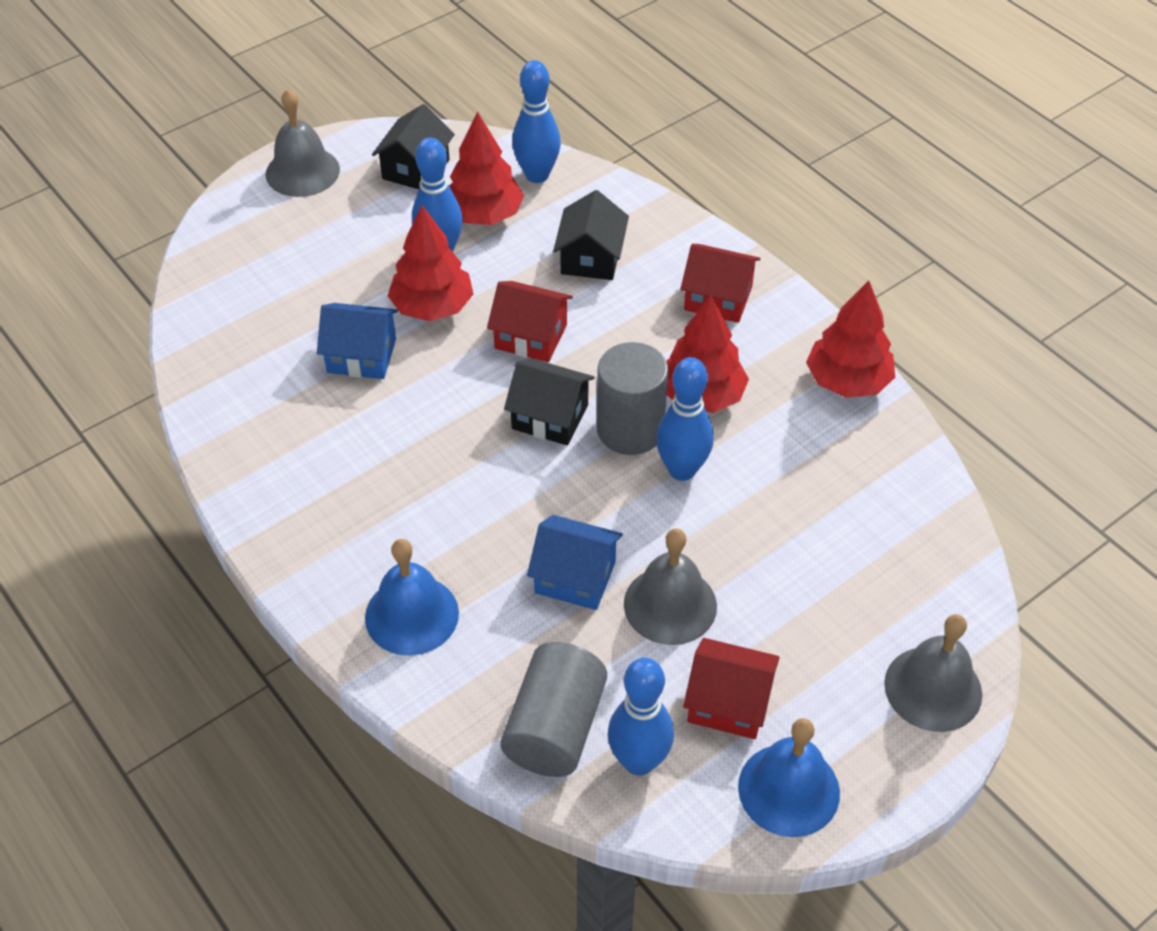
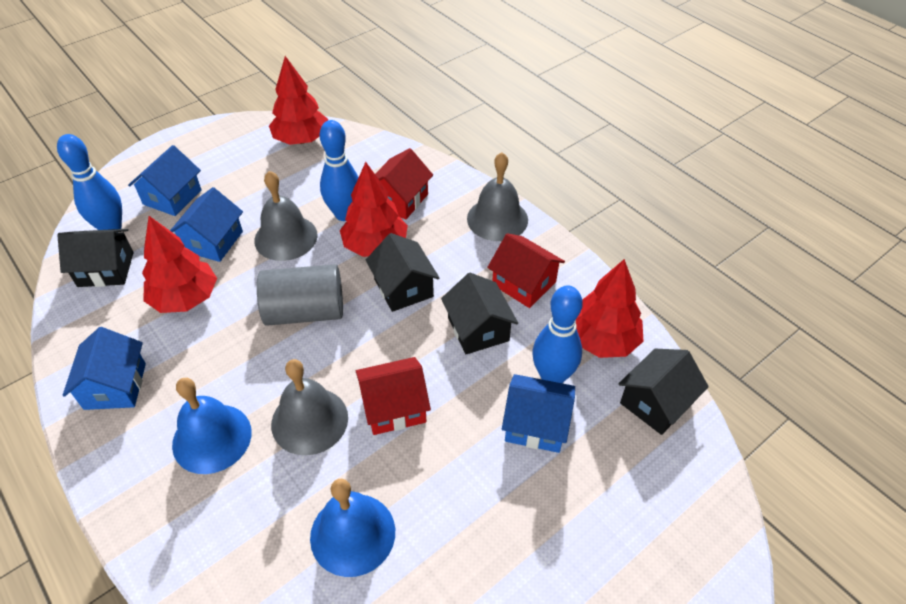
black house: [372,104,455,189] [504,358,595,445] [553,190,629,280] = 3 -> [57,229,134,287] [366,233,440,312] [441,273,518,354] [618,349,709,435] = 4
blue bowling pin: [412,137,463,252] [512,60,561,183] [608,657,674,776] [656,357,714,481] = 4 -> [57,134,122,233] [320,120,359,221] [532,285,583,383] = 3
blue house: [317,303,398,379] [527,515,623,610] = 2 -> [63,327,146,410] [128,145,202,216] [170,187,243,262] [502,374,575,453] = 4
grey cylinder: [500,642,607,777] [597,342,668,455] = 2 -> [257,264,343,326] = 1

